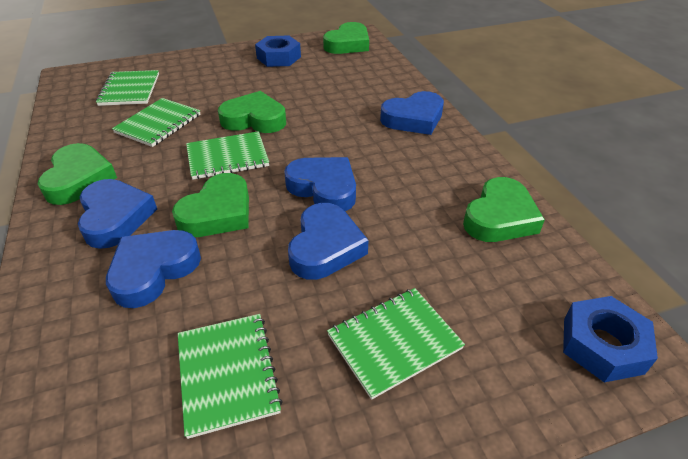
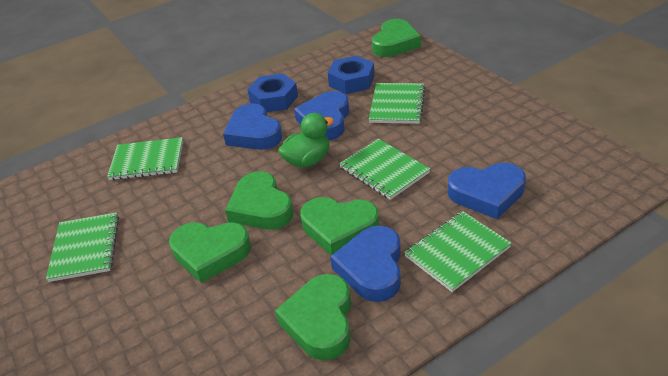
blue heart: [78,179,157,249] [106,230,201,308] [284,157,356,211] [288,203,369,280] [380,91,444,135] = 5 -> [223,103,282,150] [294,91,349,140] [330,226,401,302] [448,163,526,219] = 4
green duck: none = 0 -> [278,113,334,168] = 1

